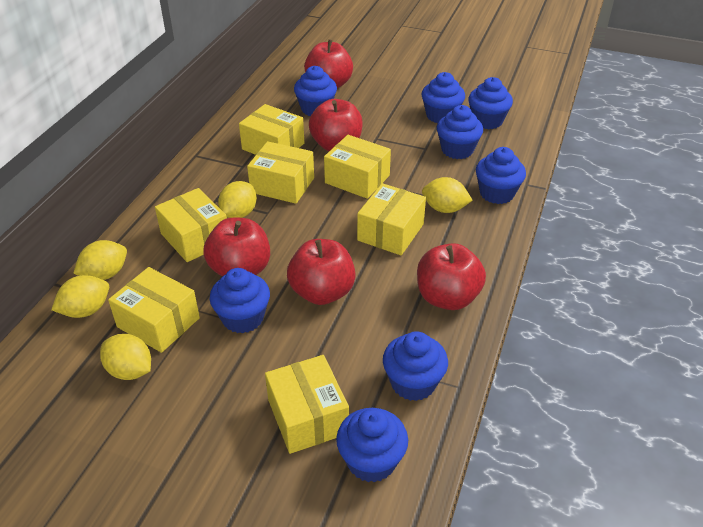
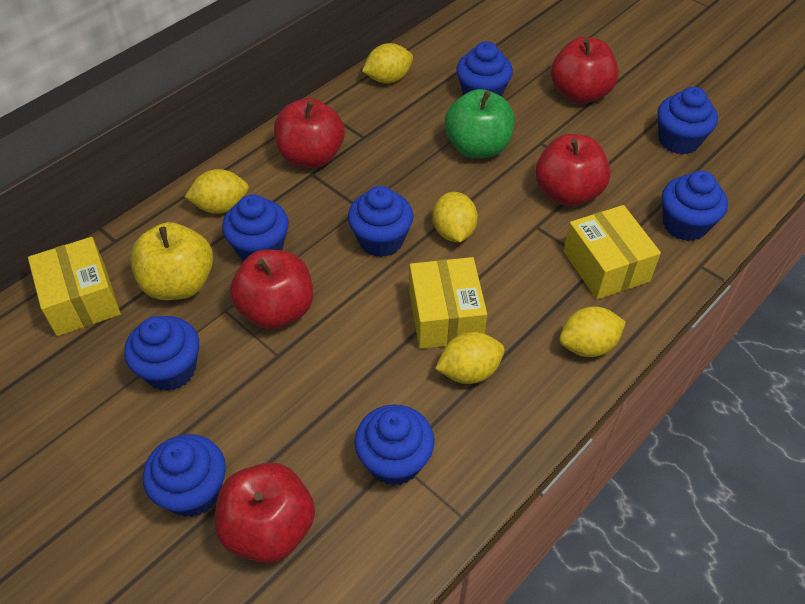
green apple: none = 0 -> [445,89,515,159] = 1
yellow apple: none = 0 -> [130,222,213,300] = 1
yellow box: [108,267,200,353] [155,188,227,262] [239,104,304,155] [247,141,314,204] [265,355,349,454] [324,135,391,199] [357,183,426,255] = 7 -> [28,237,121,336] [409,257,487,349] [563,205,661,300] = 3

